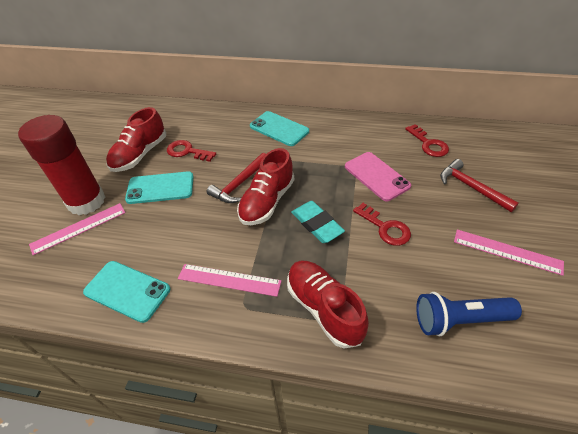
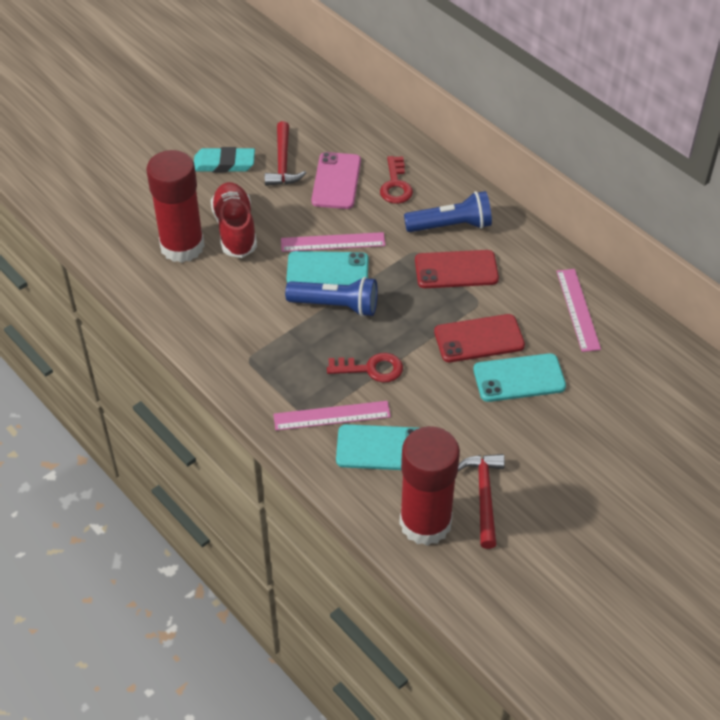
blue flashlight: [416,292,522,336] = 1 -> [285,277,378,317] [404,191,492,232] = 2
red glue stick: [18,115,105,215] = 1 -> [146,150,205,263] [399,426,460,546] = 2
red key: [167,140,216,162] [353,203,411,246] [405,124,449,157] = 3 -> [327,353,403,382] [380,156,413,204] = 2
red phone: none = 0 -> [415,250,499,288] [434,314,525,362] = 2
red shoe: [106,107,166,172] [237,148,294,225] [287,261,369,348] = 3 -> [211,182,257,258] = 1

